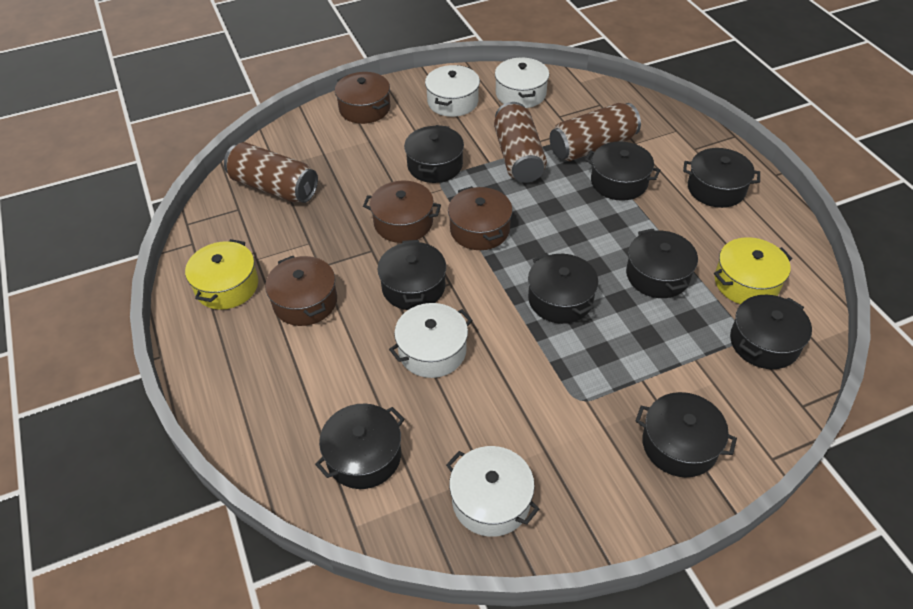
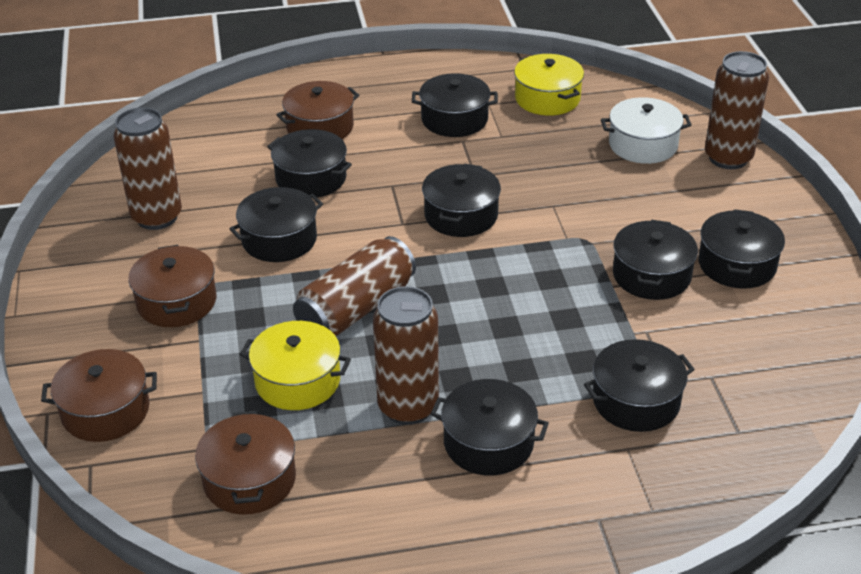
black pot: [315,404,405,489] [378,240,446,310] [404,125,464,183] [528,253,598,324] [585,141,660,201] [626,229,698,298] [635,392,737,477] [683,148,760,208] [730,295,812,369] = 9 -> [229,187,323,262] [267,129,352,198] [412,73,498,137] [422,163,501,237] [431,379,549,476] [584,339,695,432] [613,219,698,300] [698,209,785,289] = 8
brown can: [224,142,318,203] [494,102,547,183] [550,103,641,161] = 3 -> [113,107,182,230] [293,236,416,336] [373,286,439,425] [705,51,769,169] = 4
white pot: [389,303,473,378] [425,65,480,117] [446,446,539,537] [495,57,549,108] = 4 -> [601,97,691,164] = 1

